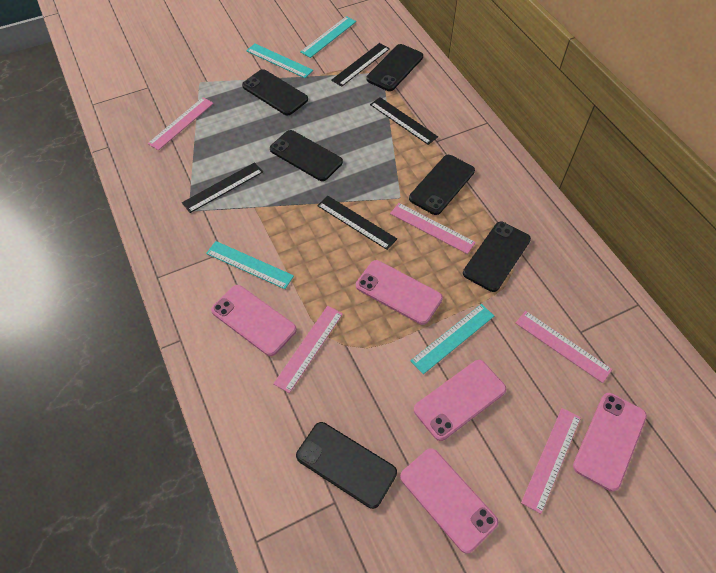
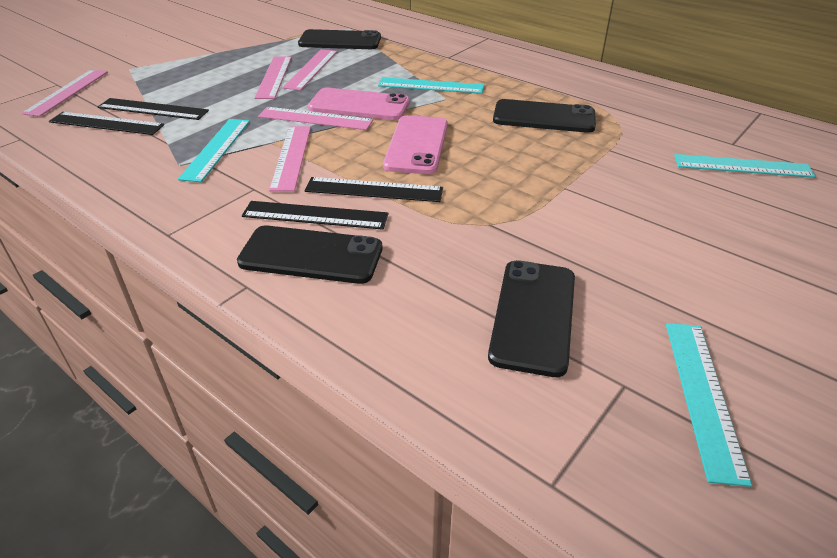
black phone: [242,69,308,115] [270,130,343,181] [296,422,397,509] [366,44,423,91] [409,155,475,215] [463,222,531,292] = 6 -> [237,225,383,284] [298,29,381,49] [488,260,575,377] [493,99,596,133] = 4
pink phone: [211,285,297,356] [356,260,443,325] [400,448,498,554] [414,360,506,441] [573,393,647,492] = 5 -> [308,88,410,120] [383,115,448,174] = 2

